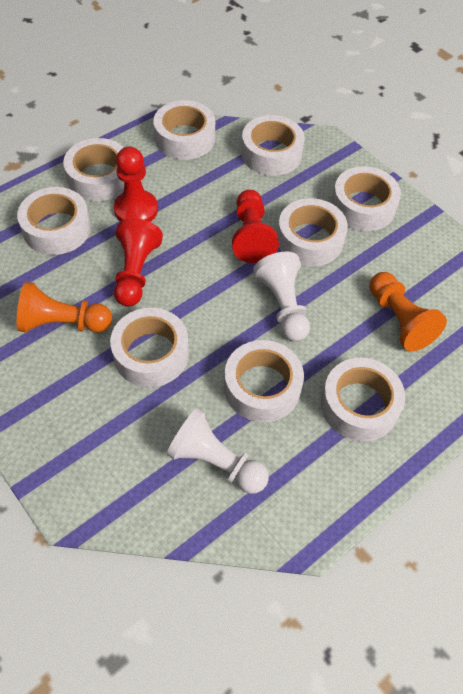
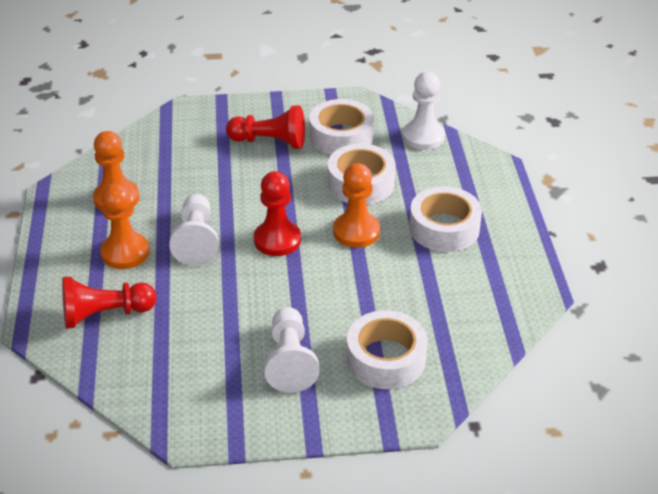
orange pawn: [17,282,112,333] [370,272,447,351] = 2 -> [93,131,139,211] [100,184,149,269] [333,163,380,248] = 3
white pawn: [167,408,269,494] [253,251,310,342] = 2 -> [169,194,219,266] [264,307,320,393] [402,72,445,150] = 3
white tape: [17,187,91,255] [63,138,124,201] [110,308,189,387] [153,100,215,160] [224,340,304,422] [241,115,305,176] [277,198,348,266] [321,358,405,441] [331,166,401,231] = 9 -> [310,99,374,155] [328,144,395,205] [347,310,428,389] [409,186,482,252] = 4

